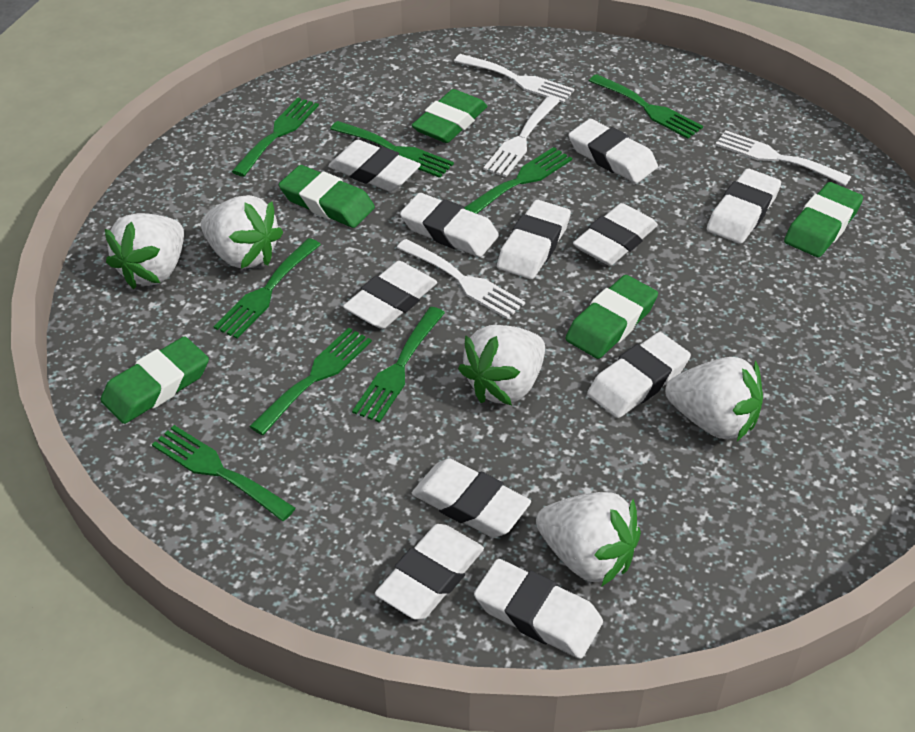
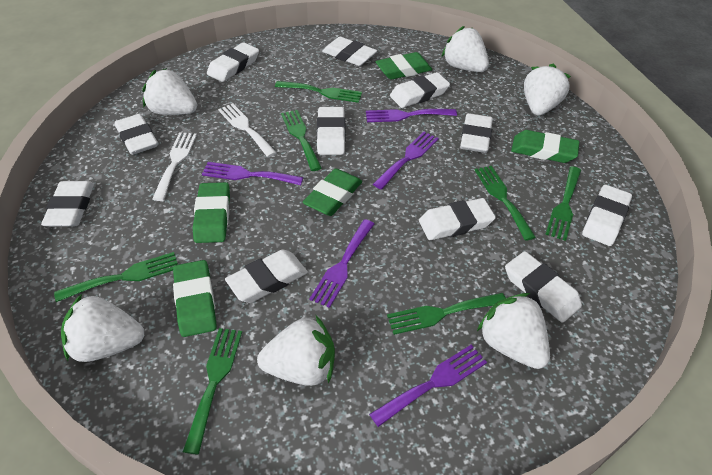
green fork: [152,425,296,521] [214,238,321,339] [232,98,319,177] [249,328,372,435] [330,121,454,178] [352,307,445,423] [464,147,572,214] [589,74,703,139] = 8 -> [54,252,178,302] [183,328,242,455] [275,81,362,103] [281,110,322,171] [387,293,506,335] [475,166,536,241] [545,166,581,241] = 7
purple fork: none = 0 -> [202,162,303,185] [309,219,374,308] [366,109,457,122] [369,345,487,427] [373,132,439,190] = 5
white fork: [396,239,525,319] [454,54,574,103] [483,96,560,177] [715,130,851,186] = 4 -> [152,132,197,201] [218,103,277,157] = 2
white strawberry: [105,213,184,289] [201,195,283,269] [458,325,545,405] [536,492,641,587] [665,357,763,441] = 5 -> [61,294,144,362] [142,68,197,115] [257,316,335,386] [442,26,489,72] [477,293,550,369] [524,63,571,115] = 6

